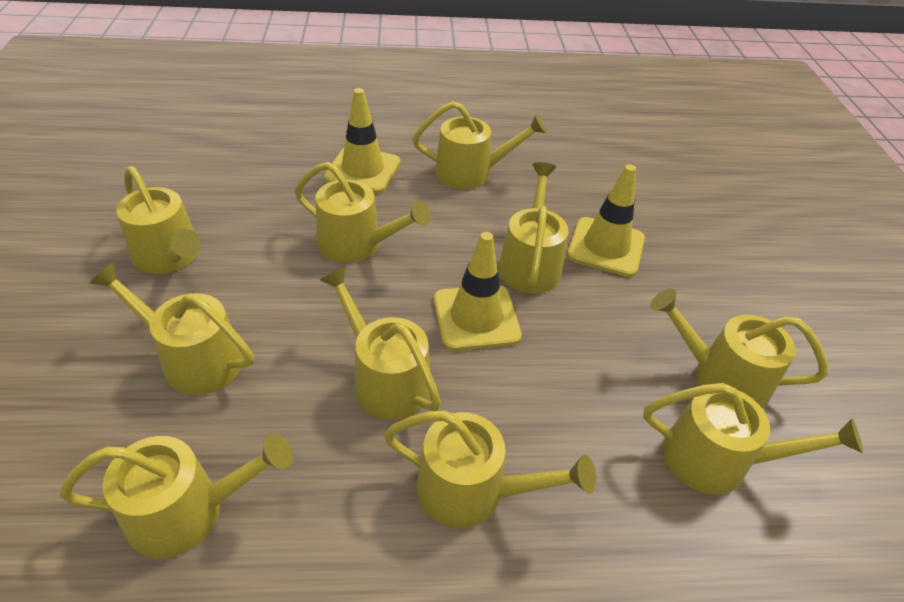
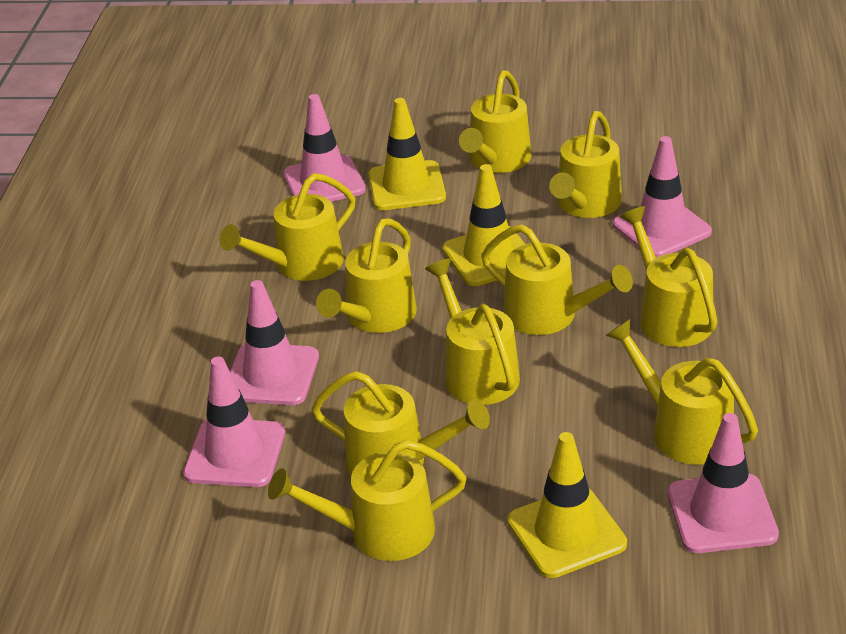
pink traffic cone: none = 0 -> [183,357,285,487] [230,280,319,405] [283,94,366,202] [613,136,712,258] [667,413,779,553] = 5

